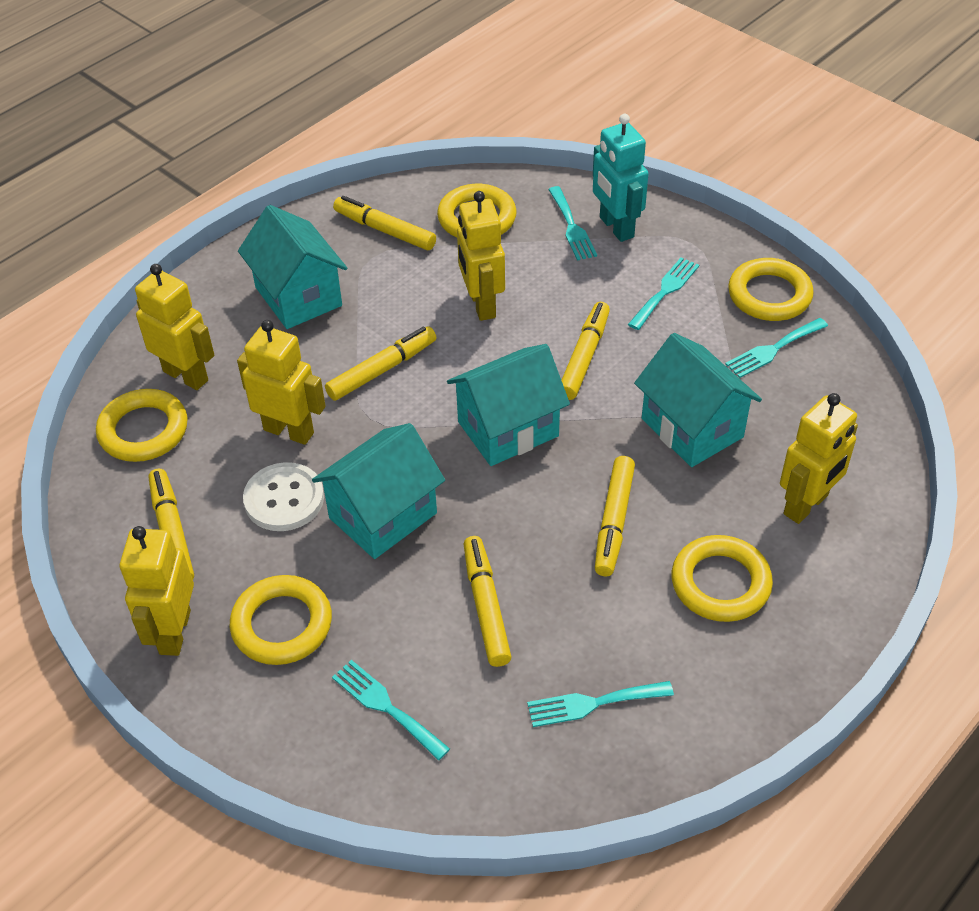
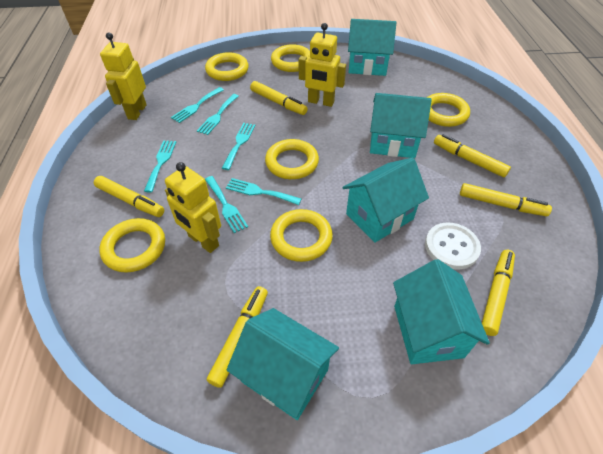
turquoise fork: [332,660,450,760] [527,681,674,727] [548,186,597,261] [628,257,699,330] [725,318,828,378] = 5 -> [144,140,176,192] [171,87,224,123] [197,94,239,135] [205,176,248,233] [222,123,256,170] [226,178,301,205] = 6
turquoise house: [238,205,347,329] [312,423,445,559] [447,344,570,466] [634,333,762,467] = 4 -> [227,308,339,420] [342,158,429,243] [348,19,396,76] [370,93,432,158] [393,259,490,364] = 5
turquoise robot: [593,114,649,242] = 1 -> none = 0
yellow ring: [96,389,188,462] [230,575,332,665] [437,184,517,237] [672,535,773,622] [728,258,814,321] = 5 -> [99,218,165,273] [205,52,249,81] [265,139,319,179] [270,209,333,262] [271,44,310,72] [426,93,470,127] = 6
yellow robot: [120,526,194,656] [135,264,214,390] [237,320,326,445] [457,191,505,321] [780,393,858,524] = 5 -> [100,32,147,120] [165,162,221,253] [299,23,346,107] = 3

